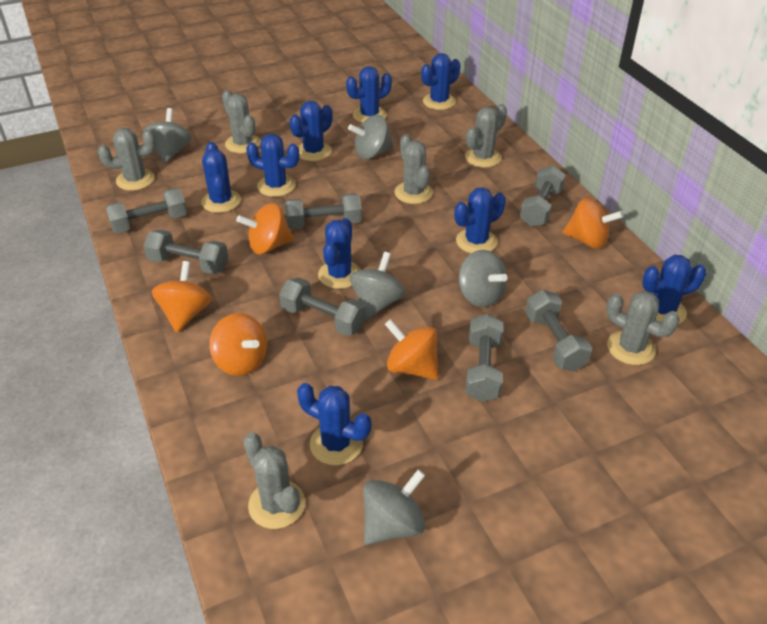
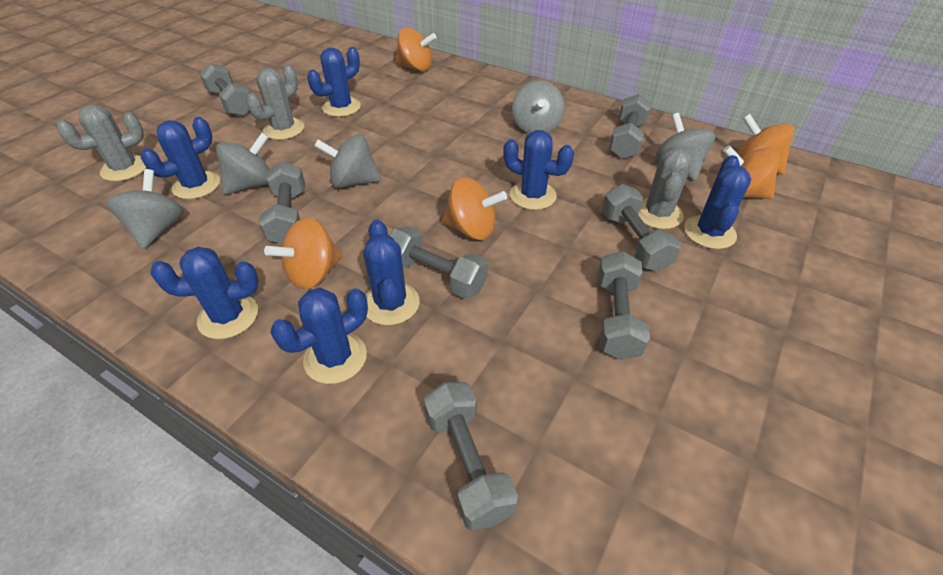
blue cactus: [201,142,241,213] [246,134,299,197] [289,101,333,161] [297,383,371,466] [318,218,361,289] [346,66,392,123] [421,53,461,110] [454,187,506,253] [642,255,706,324] = 9 -> [141,117,220,199] [150,247,259,339] [270,288,368,384] [307,47,361,117] [363,220,420,326] [503,130,574,210] [684,155,751,249] = 7
grey cactus: [98,128,156,191] [222,90,261,153] [243,432,305,529] [394,134,433,204] [465,104,507,168] [606,291,680,365] = 6 -> [57,104,146,181] [246,65,304,140] [638,147,692,229] = 3

